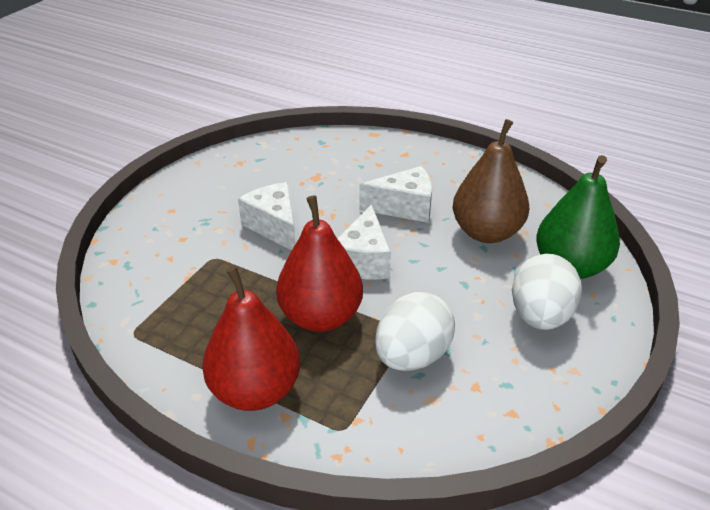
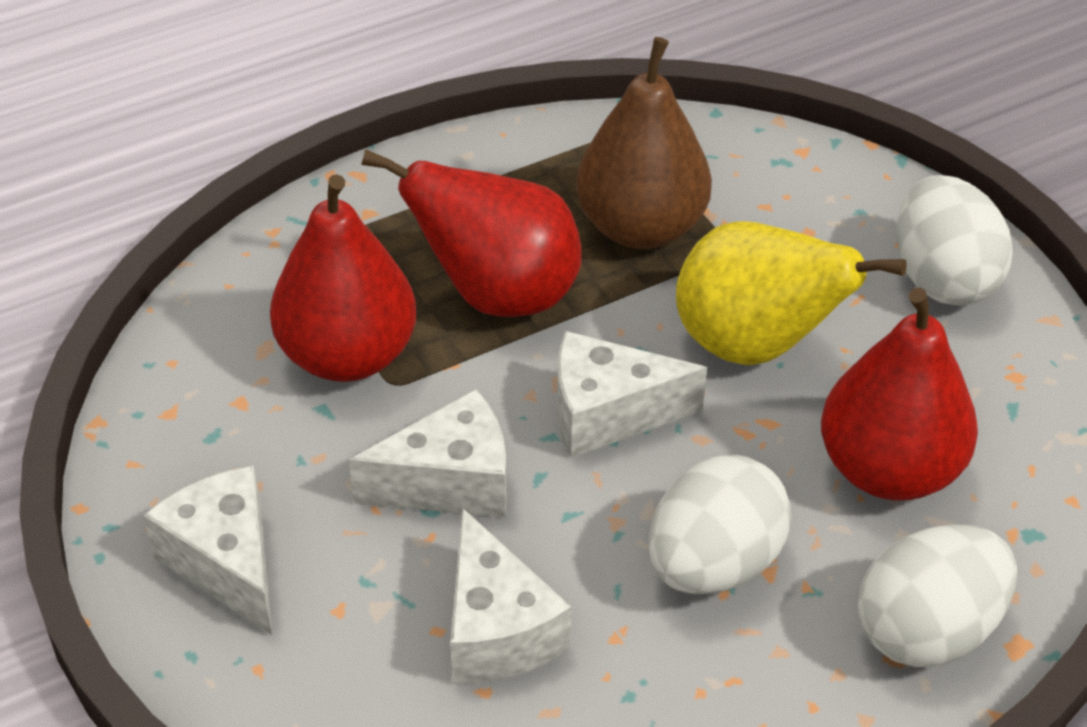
green pear: [536,155,620,279] = 1 -> none = 0
red pear: [202,266,300,411] [276,195,363,332] = 2 -> [270,174,416,382] [361,149,582,317] [821,287,978,501] = 3
white cheese: [238,182,296,251] [337,204,391,279] [360,166,432,223] = 3 -> [143,466,272,635] [349,389,507,518] [450,508,571,684] [557,331,707,458] = 4
white egg: [375,292,455,371] [512,254,582,330] = 2 -> [648,455,792,594] [857,524,1017,667] [896,175,1013,306] = 3
yellow pear: none = 0 -> [676,221,907,366] = 1

